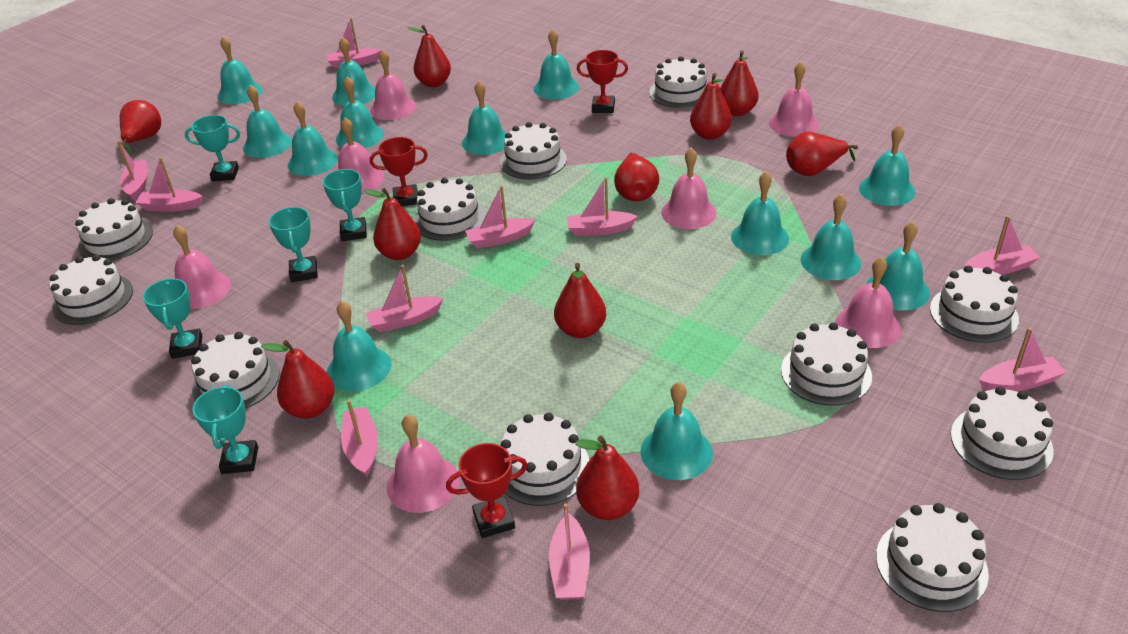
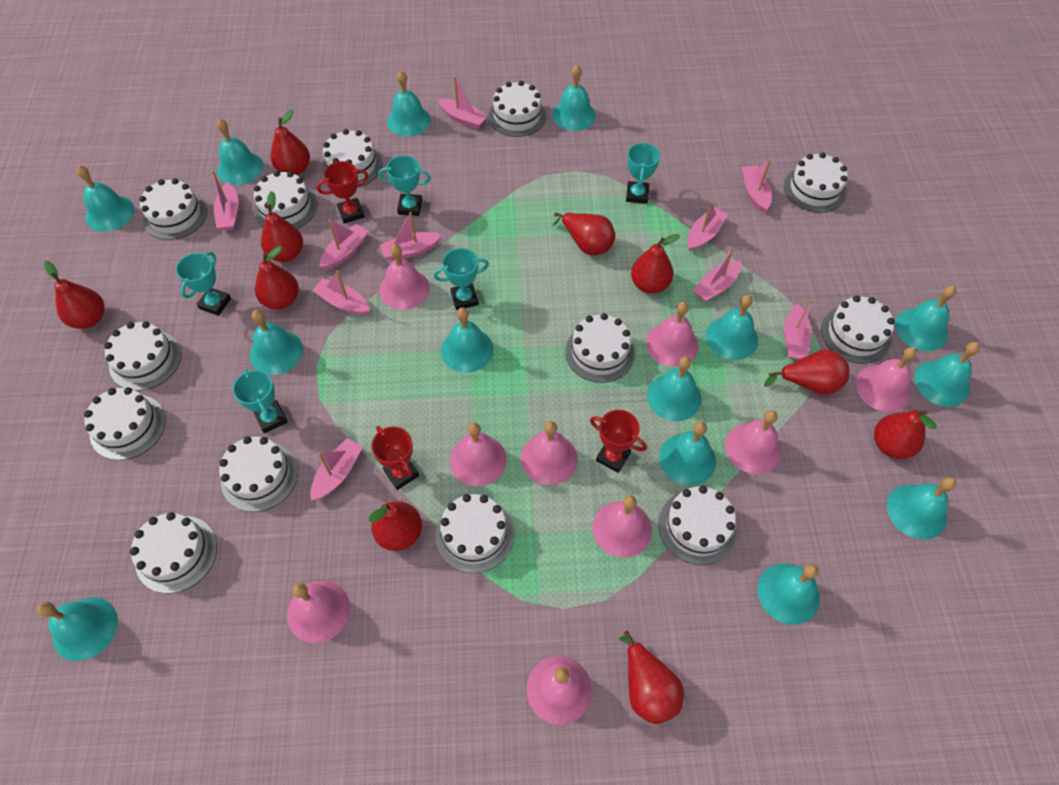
pink bell: [173,225,231,309] [338,118,384,193] [370,49,416,120] [387,414,460,513] [661,147,717,229] [769,62,819,137] [835,256,901,348] = 7 -> [287,581,350,643] [379,244,430,310] [450,423,507,486] [521,421,578,485] [527,656,592,725] [593,495,652,558] [646,302,698,367] [725,410,782,474] [856,347,917,412] = 9
turquoise bell: [217,36,263,104] [243,85,292,158] [288,101,338,176] [327,301,391,391] [332,37,375,106] [336,77,384,148] [462,81,506,155] [534,29,579,99] [640,382,713,480] [731,171,789,255] [800,194,861,280] [859,124,915,206] [866,221,930,310] = 13 -> [37,597,118,661] [76,165,134,232] [217,119,263,185] [250,310,303,375] [387,70,431,137] [441,307,494,373] [552,65,596,131] [647,356,701,421] [659,422,716,485] [706,295,758,360] [757,563,820,625] [887,477,956,540] [895,286,956,351] [914,342,980,407] = 14
white cake: [50,255,133,325] [75,198,153,261] [191,332,280,409] [414,178,485,241] [500,122,567,180] [501,413,589,506] [650,57,707,108] [781,322,872,406] [876,503,989,612] [930,266,1019,343] [951,387,1054,480] = 11 -> [84,387,166,460] [104,321,181,391] [130,512,217,593] [139,178,207,240] [219,436,298,512] [254,171,317,229] [322,129,382,187] [435,494,514,573] [488,81,546,137] [565,313,635,383] [658,486,737,565] [784,152,848,213] [821,295,895,364] = 13

